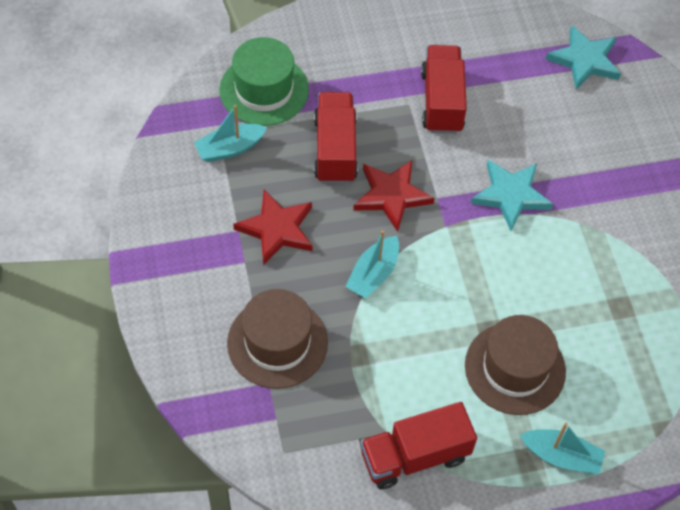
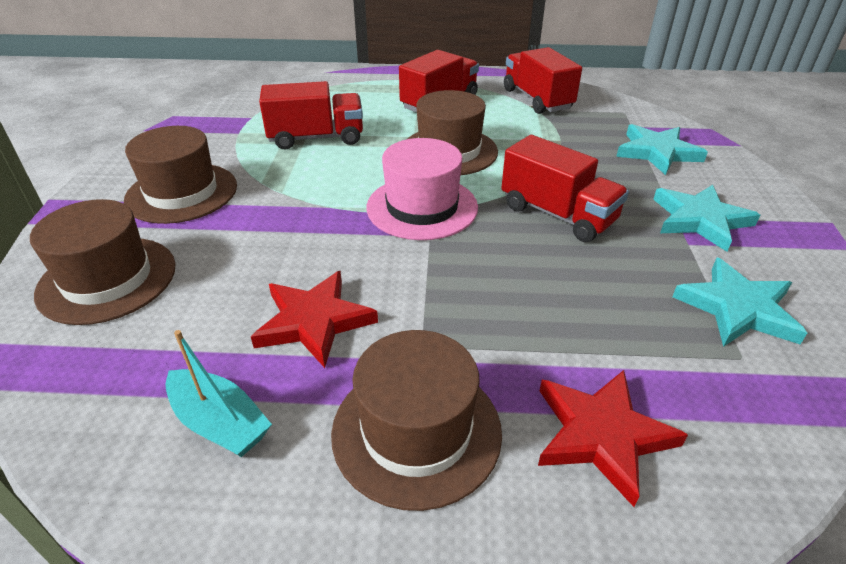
brown hat: [227,289,328,389] [465,315,566,415] = 2 -> [30,199,176,325] [124,126,237,224] [331,330,502,511] [406,90,498,175] = 4
green hat: [219,37,309,126] = 1 -> none = 0
pink hat: none = 0 -> [366,138,478,240] = 1
red truck: [314,92,358,184] [360,402,477,489] [421,45,467,134] = 3 -> [259,81,363,150] [399,50,479,112] [501,135,629,242] [504,47,582,114] = 4
turquoise boat: [194,105,267,162] [345,230,399,298] [520,423,605,474] = 3 -> [165,330,272,457] = 1
turquoise star: [471,160,553,231] [546,25,621,90] = 2 -> [616,124,708,175] [653,184,760,252] [672,258,807,347] = 3

